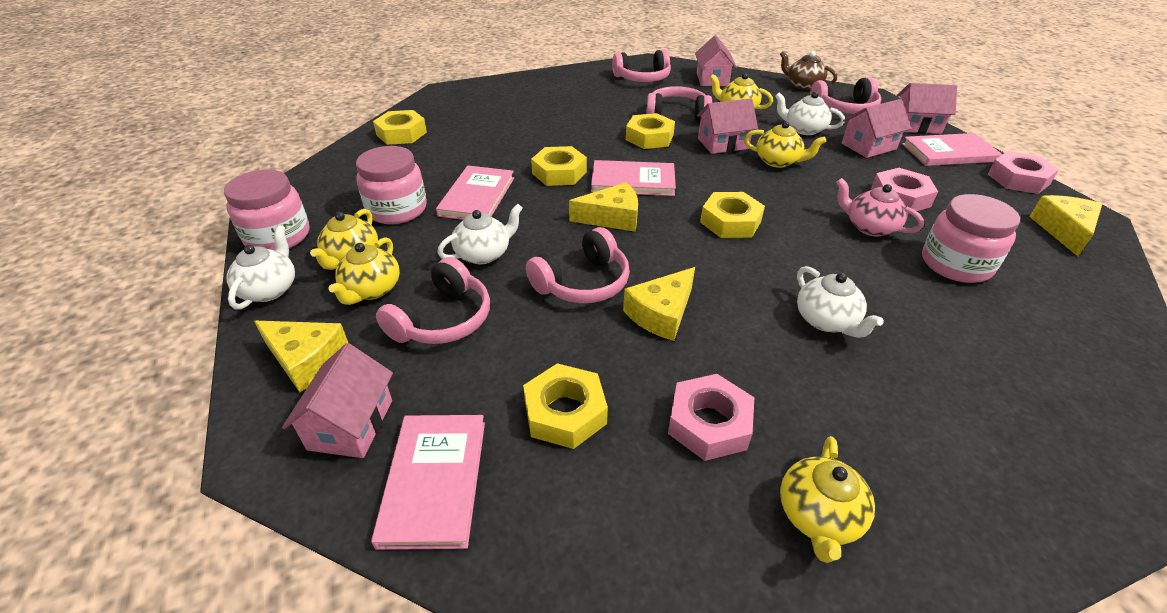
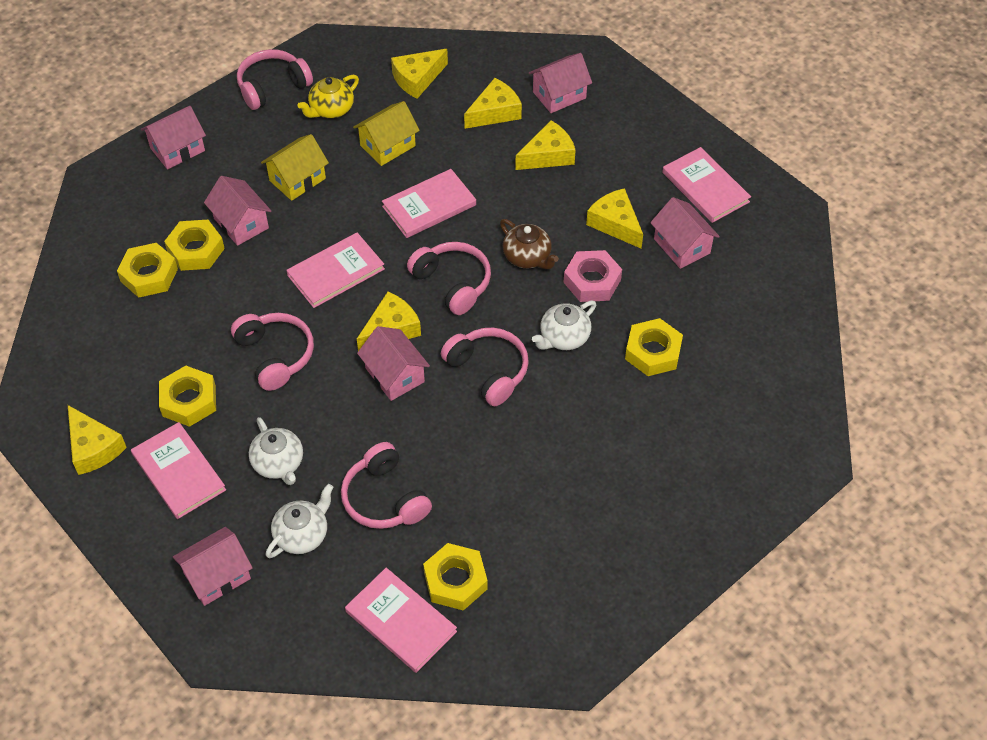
pink book: [371,415,485,550] [436,166,514,220] [591,160,676,196] [902,133,1002,166] = 4 -> [131,422,226,519] [286,232,385,308] [345,568,457,673] [382,169,476,238] [662,147,751,223] = 5
pink house: [282,343,393,458] [695,35,736,86] [697,98,758,154] [842,99,911,158] [897,83,957,134] = 5 -> [141,106,206,169] [173,527,253,606] [204,176,271,246] [357,326,430,401] [529,53,592,113] [650,197,720,269] = 6
pink jar: [224,169,309,250] [356,146,427,224] [922,194,1020,283] = 3 -> none = 0
pink nut: [668,374,754,461] [871,168,938,214] [988,151,1059,194] = 3 -> [563,250,622,302] = 1
pink teapot: [836,178,924,237] = 1 -> none = 0
white teapot: [227,225,295,309] [437,204,523,264] [775,92,845,135] [797,266,884,338] = 4 -> [249,417,303,485] [265,484,333,558] [532,301,596,350] = 3
yellow cheese: [254,321,349,392] [569,182,638,232] [623,267,695,341] [1029,195,1102,256] = 4 -> [68,405,127,475] [357,292,421,351] [391,49,448,99] [464,78,522,129] [515,120,576,170] [586,188,643,249] = 6
yellow house: none = 0 -> [261,134,329,201] [353,101,420,166] = 2
yellow teapot: [310,209,378,270] [329,237,400,305] [710,73,773,109] [744,121,826,168] [780,436,875,563] = 5 -> [297,75,359,118] = 1

